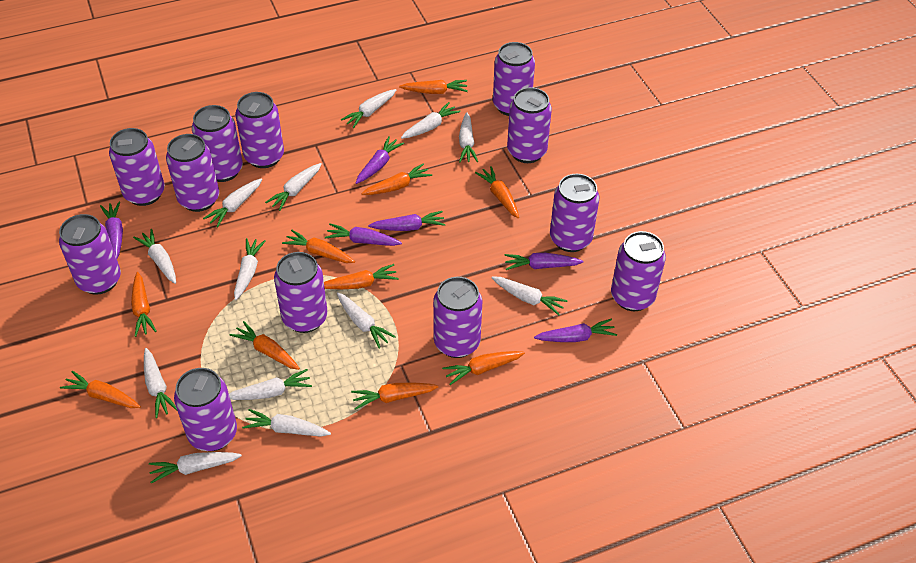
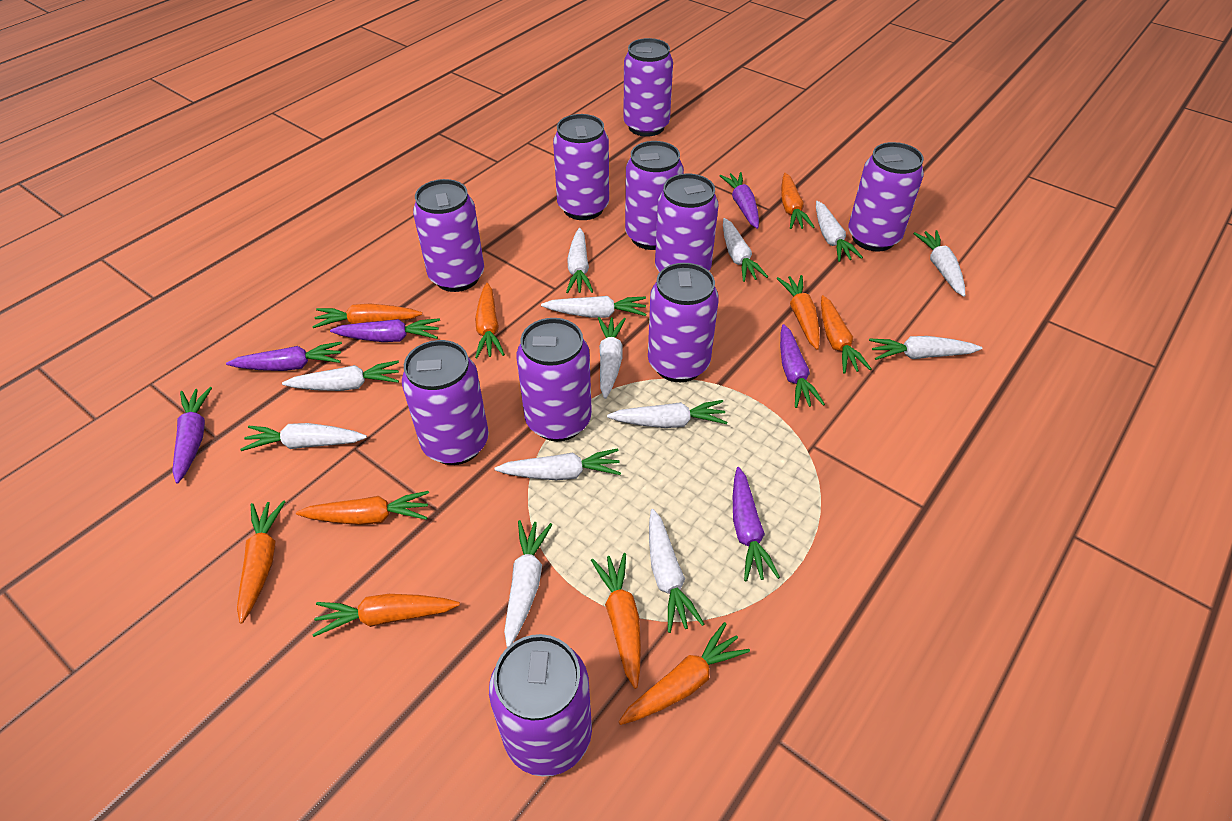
purple can: [59,214,121,295] [109,128,165,206] [166,134,219,212] [174,368,237,451] [192,105,243,182] [235,92,284,168] [274,252,328,333] [433,277,483,358] [493,42,535,116] [507,87,552,163] [550,174,599,252] [611,231,666,311] = 12 -> [402,340,489,465] [413,179,484,292] [489,634,592,777] [516,318,592,441] [553,114,609,220] [623,38,673,136] [625,141,684,250] [648,263,719,382] [655,173,718,272] [849,142,924,251] = 10

